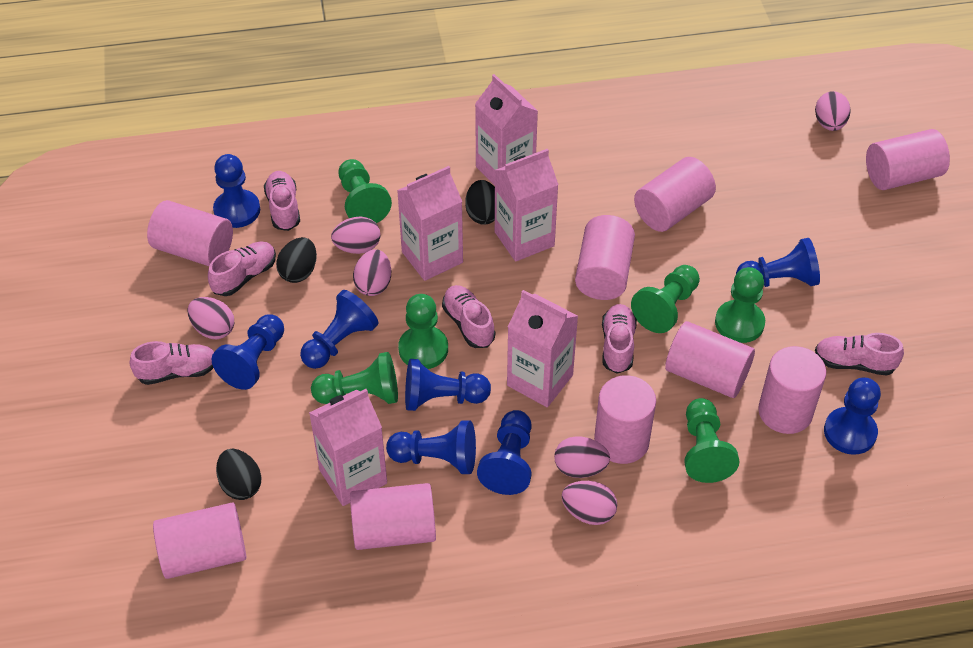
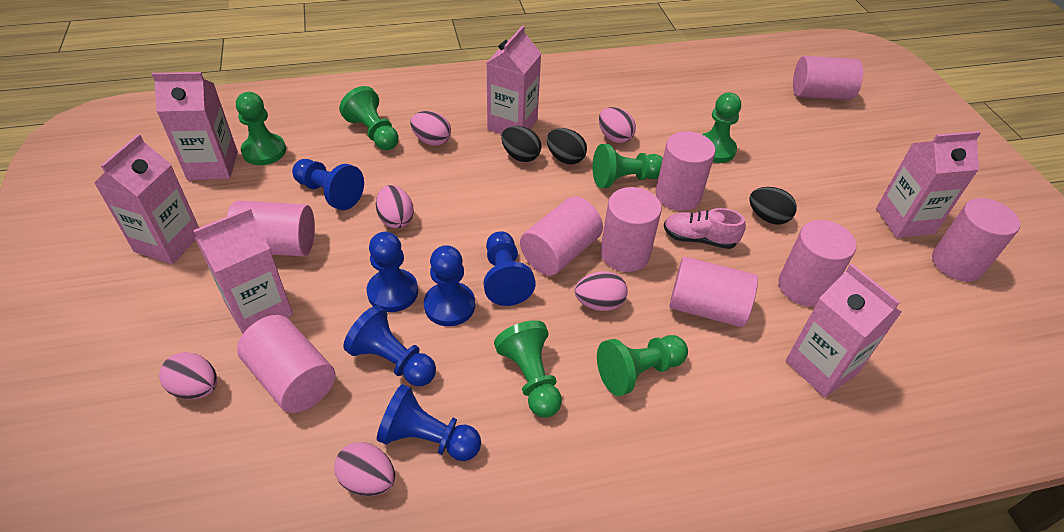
blue pawn: [212,315,284,390] [213,154,260,228] [300,290,378,369] [386,420,476,474] [405,359,491,411] [477,410,532,495] [736,238,820,287] [824,378,881,455] = 8 -> [292,159,364,210] [343,306,436,386] [367,232,418,312] [377,384,481,461] [424,245,475,326] [484,231,536,306] = 6
pink carton: [309,389,387,506] [397,166,463,281] [475,74,538,185] [495,149,559,262] [507,290,578,407] = 5 -> [94,134,199,264] [152,72,238,180] [193,207,293,334] [487,25,542,134] [786,264,902,397] [876,131,981,238] = 6
pink shoe: [129,341,214,385] [208,242,276,296] [264,171,300,231] [442,285,495,348] [602,304,637,374] [815,333,904,376] = 6 -> [664,208,746,249] = 1

